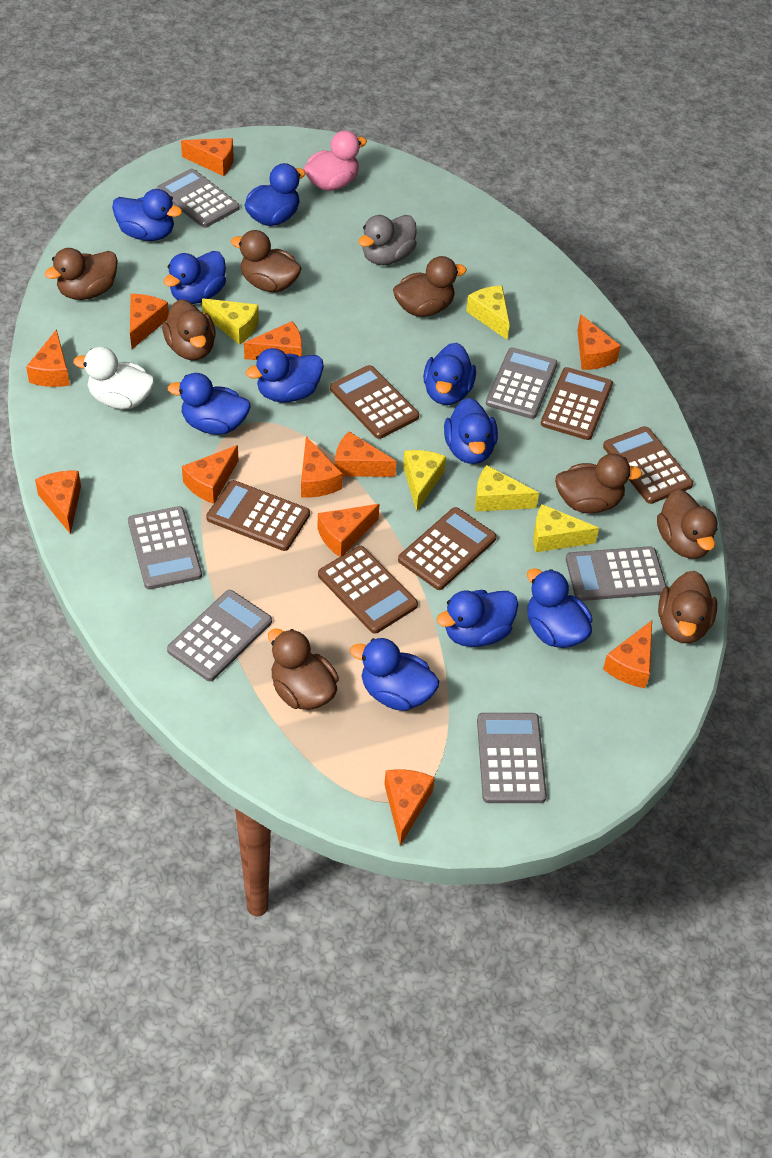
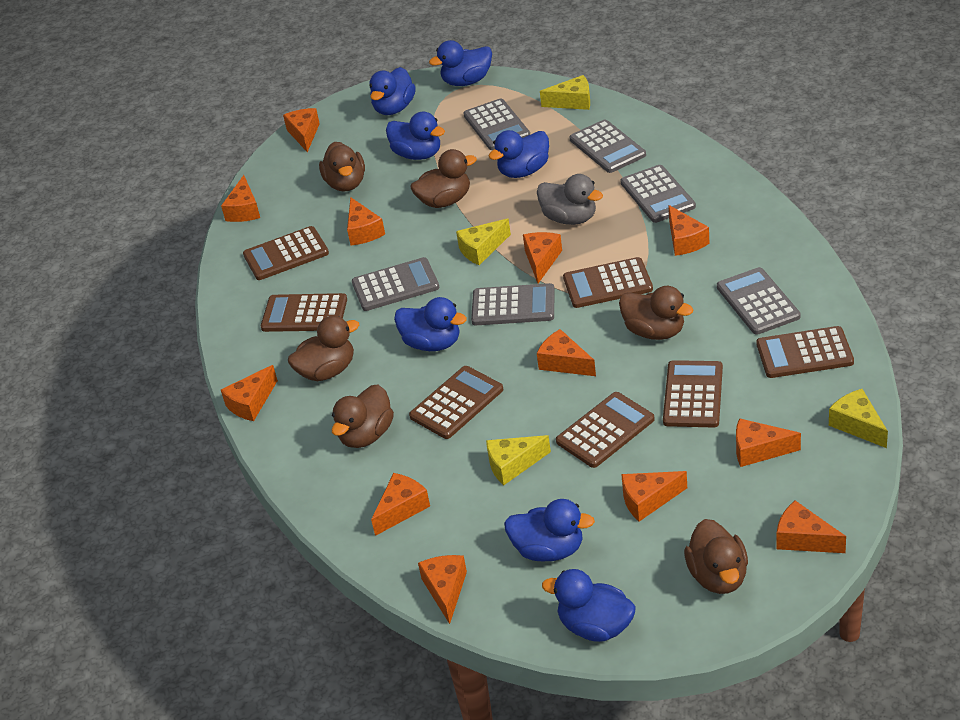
blue duck: [112,189,182,241] [163,251,226,304] [168,373,251,435] [245,163,306,226] [246,348,324,402] [350,638,439,711] [423,343,476,405] [436,590,518,647] [444,398,498,464] [527,568,592,648] = 10 -> [369,67,416,115] [386,111,445,160] [394,297,467,351] [429,40,492,86] [488,130,549,178] [504,499,595,561] [542,569,636,642] = 7
brown calculator: [206,480,310,551] [318,546,418,634] [330,365,419,439] [398,507,497,590] [541,367,613,440] [603,426,693,504] = 6 -> [243,226,329,280] [261,293,347,332] [409,366,503,439] [556,392,655,468] [563,257,653,308] [663,360,723,427] [756,326,854,378] = 7
brown duck: [44,248,118,300] [162,299,216,360] [231,230,302,292] [268,628,339,710] [393,256,467,317] [555,453,642,513] [657,490,718,559] [658,571,717,643] = 8 -> [288,316,359,381] [319,142,365,192] [331,384,394,448] [410,149,477,208] [619,286,694,340] [684,519,748,594] = 6
pink duck: [303,130,367,191] = 1 -> none = 0
white duck: [73,347,155,409] = 1 -> none = 0
yellow cheese: [202,298,259,345] [403,450,446,512] [466,286,510,340] [475,465,539,512] [533,504,599,552] = 5 -> [456,219,511,265] [486,435,551,485] [540,75,590,110] [829,389,888,448] = 4

